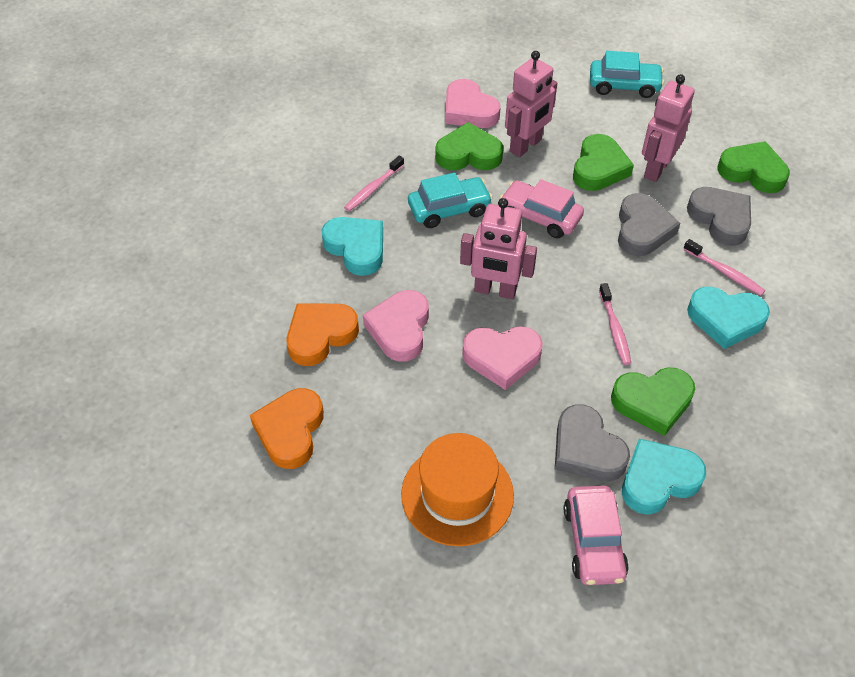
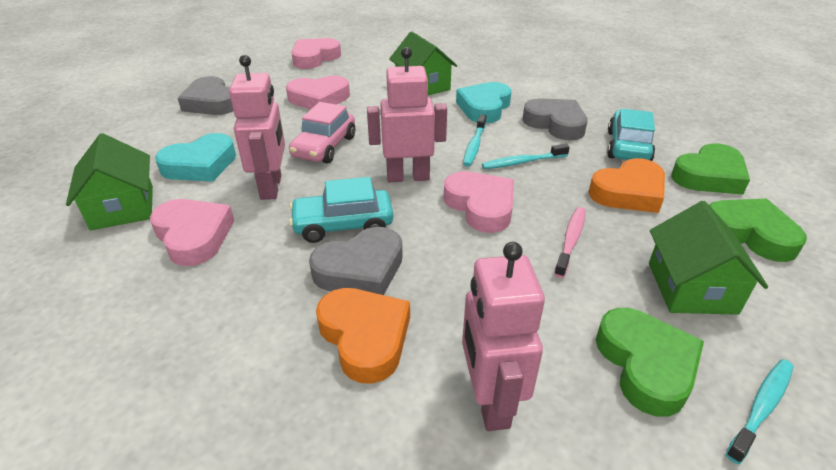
green heart: [435,122,503,170] [573,134,634,191] [611,367,695,436] [717,141,790,193] = 4 -> [596,308,704,417] [671,143,750,195] [709,199,807,262] = 3
green house: none = 0 -> [66,133,153,230] [389,31,457,95] [649,201,768,315] = 3
orange hat: [401,433,514,546] = 1 -> none = 0
pink car: [499,179,584,238] [563,485,629,585] = 2 -> [289,102,355,163] = 1
pink heart: [363,290,429,362] [445,79,501,128] [462,326,543,390] = 3 -> [150,199,234,266] [286,76,350,109] [291,38,341,69] [443,171,514,233] = 4
pink toothbrush: [344,156,404,211] [599,283,631,365] [683,239,765,296] = 3 -> [554,207,585,278] = 1
turquoise heart: [322,217,383,276] [622,439,706,515] [687,287,770,349] = 3 -> [155,133,236,182] [456,82,512,123] = 2
turquoise toothbrush: none = 0 -> [463,115,486,166] [482,144,570,169] [726,359,794,464] = 3

